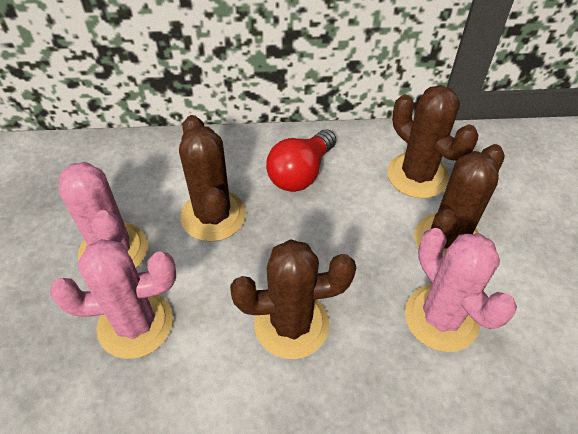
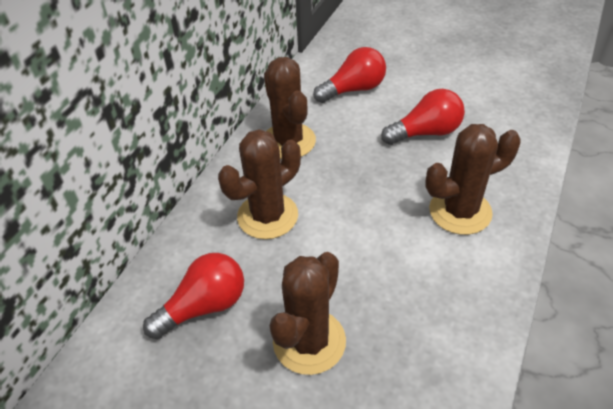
pink cactus: [50,239,176,359] [59,162,148,268] [405,228,517,352] = 3 -> none = 0
red light bulb: [266,129,336,192] = 1 -> [143,253,244,339] [313,47,386,103] [381,89,465,145] = 3

